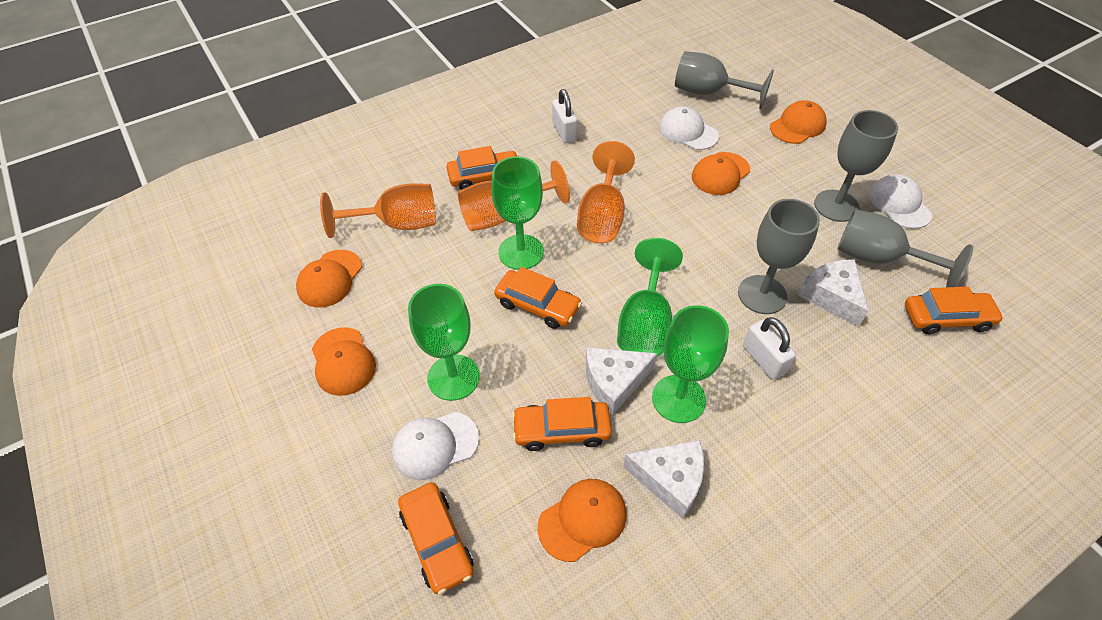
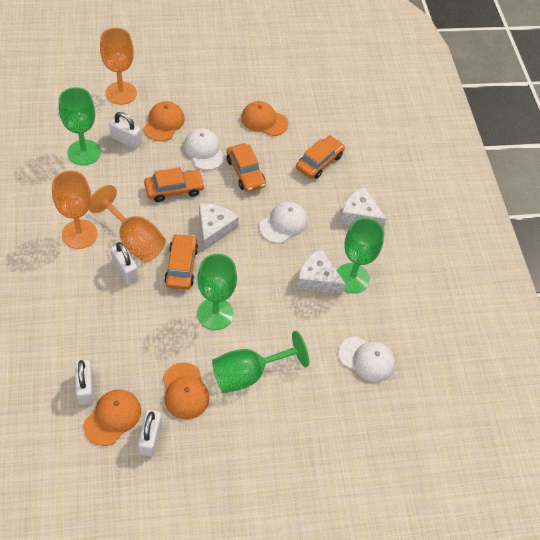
grey goblet: [675,51,774,109] [738,199,820,314] [814,110,898,222] [838,209,973,287] = 4 -> none = 0
orange cap: [296,250,362,307] [312,327,376,396] [537,479,627,562] [692,152,750,195] [770,100,827,144] = 5 -> [84,389,141,446] [143,101,185,141] [163,363,209,419] [241,101,288,136] = 4
orange car: [398,482,474,594] [447,146,519,190] [494,267,582,329] [512,397,612,451] [905,287,1004,334] = 5 -> [144,167,205,202] [164,233,198,290] [227,143,266,192] [296,136,345,179] = 4
white padlock: [552,89,578,143] [743,317,796,380] = 2 -> [75,360,94,405] [109,112,142,149] [111,242,138,284] [138,410,162,457] = 4

